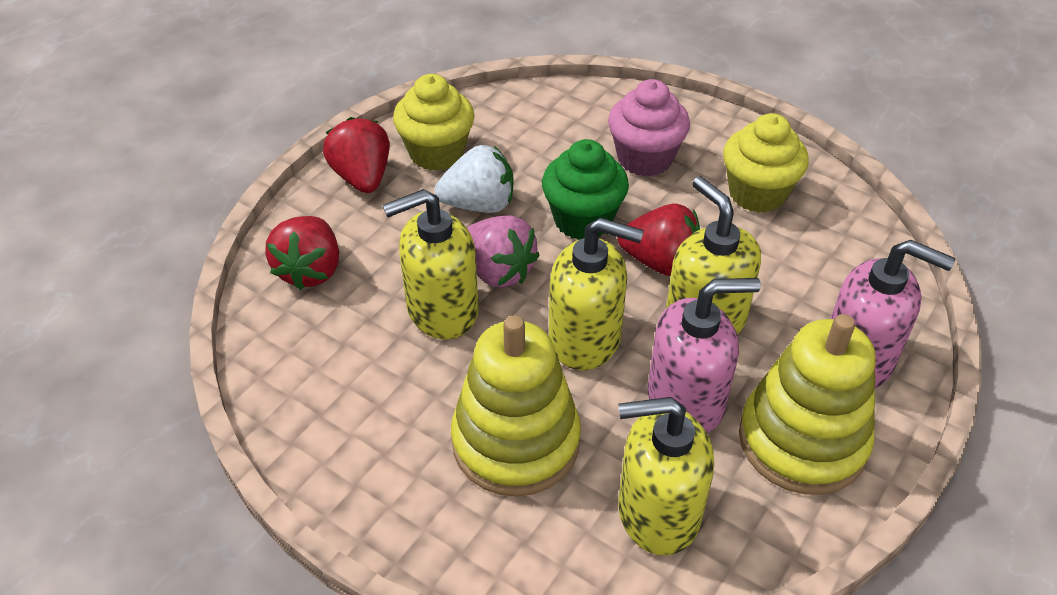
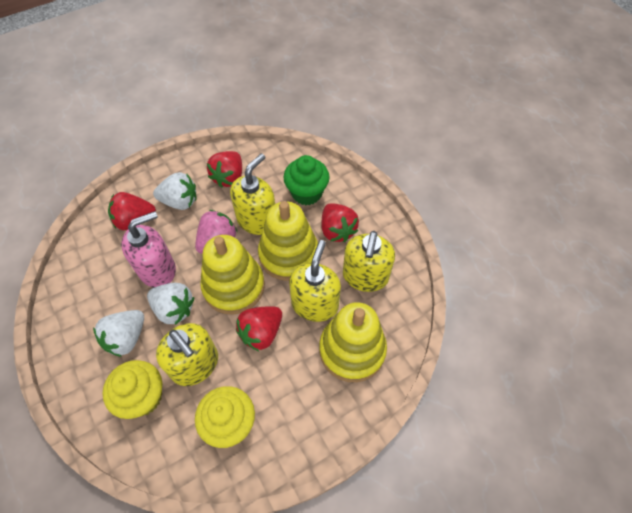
pink cupcake: [608,79,690,177] = 1 -> none = 0
pink soap dispenser: [648,278,761,433] [831,240,955,389] = 2 -> [121,211,176,288] = 1
red strawberry: [265,216,339,290] [323,117,390,193] [618,204,700,276] = 3 -> [108,192,156,230] [207,151,242,188] [236,306,282,351] [321,203,359,242] = 4
white strawberry: [434,145,513,213] = 1 -> [93,310,144,357] [147,283,195,325] [153,172,196,210] = 3
yellow stacking toy: [451,315,581,497] [739,314,876,495] = 2 -> [200,235,265,314] [258,201,318,281] [319,302,387,382] = 3

